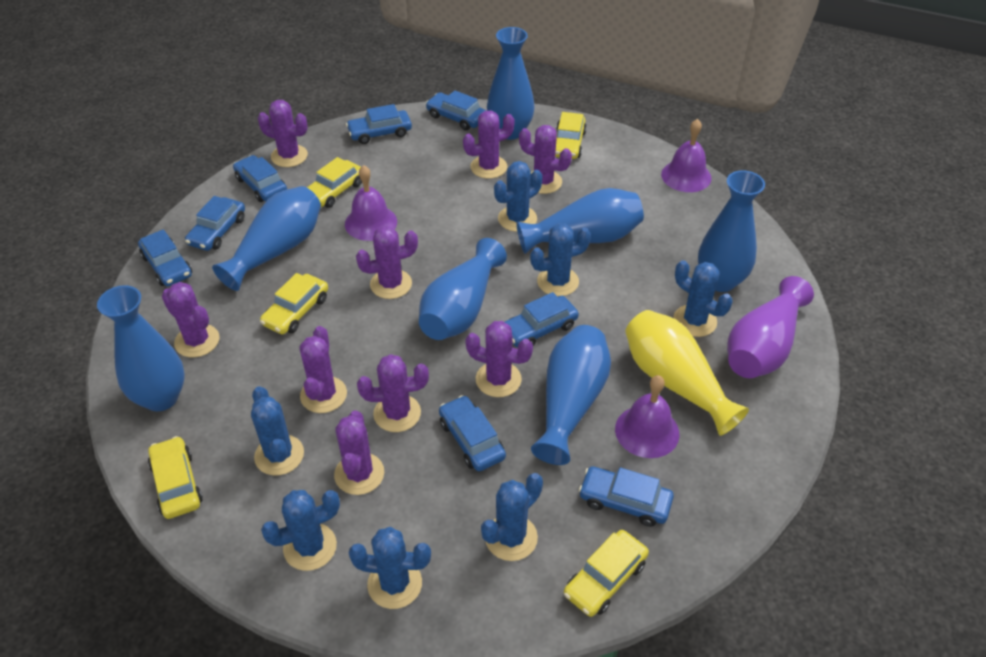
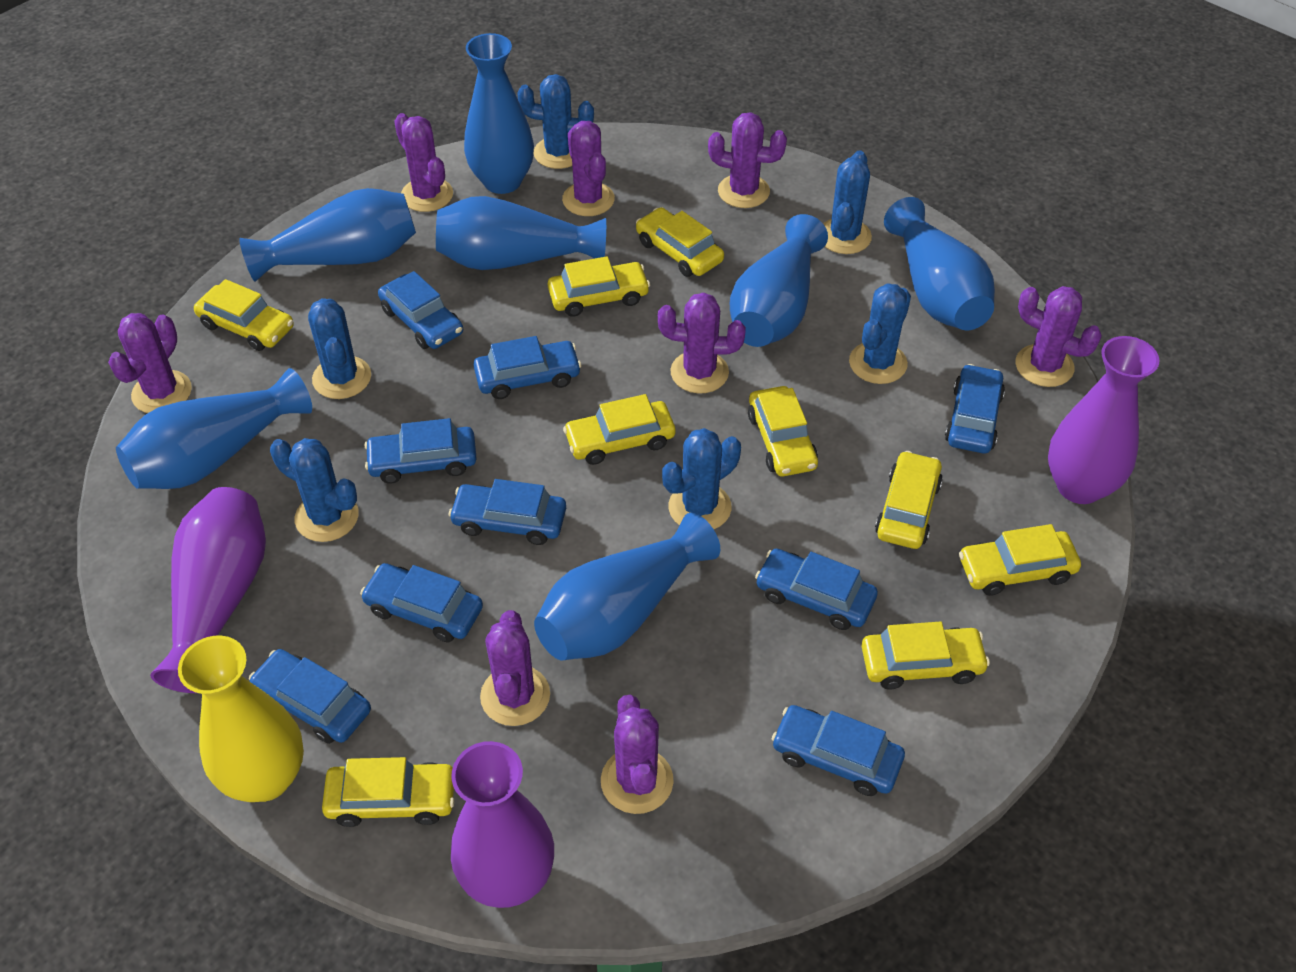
blue cactus: [251,386,304,475] [261,490,340,571] [349,527,431,609] [481,473,543,561] [494,161,542,232] [530,223,591,296] [673,260,733,337] = 7 -> [270,438,359,542] [308,298,371,399] [517,74,594,169] [662,428,741,529] [823,150,872,254] [849,283,911,384] = 6
blue car: [138,229,192,286] [185,196,245,251] [233,155,287,202] [346,104,412,144] [426,90,486,130] [439,395,506,471] [505,292,579,347] [579,466,674,527] = 8 -> [249,649,371,744] [360,563,483,642] [364,418,477,484] [378,271,463,349] [448,479,566,545] [474,336,581,399] [755,549,878,630] [772,705,905,796] [945,364,1005,454] = 9
purple bell: [345,165,397,241] [615,375,679,458] [661,119,712,192] = 3 -> none = 0
purple cactus: [162,282,219,358] [258,100,308,167] [299,326,347,413] [334,411,384,495] [356,226,418,299] [357,354,429,432] [463,111,515,179] [465,321,533,397] [519,125,572,194] = 9 -> [108,313,192,413] [394,113,453,212] [480,610,550,726] [562,121,615,216] [601,695,674,814] [658,292,746,393] [708,112,787,208] [1015,286,1102,387] = 8
purple vase: [727,276,814,378] = 1 -> [150,487,266,693] [451,741,554,908] [1048,336,1160,504] = 3
yellow car: [148,436,203,519] [260,273,328,335] [307,157,362,208] [555,112,587,159] [564,530,649,617] = 5 -> [194,279,294,351] [322,757,454,827] [548,256,650,317] [563,394,675,465] [636,207,724,277] [748,386,818,476] [861,621,990,689] [875,451,943,549] [959,524,1081,596] = 9

